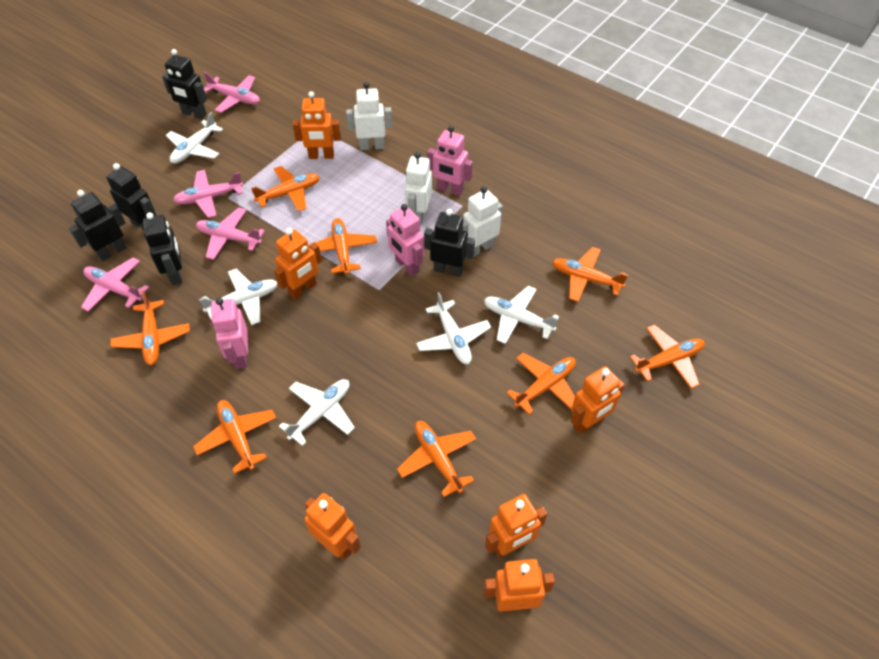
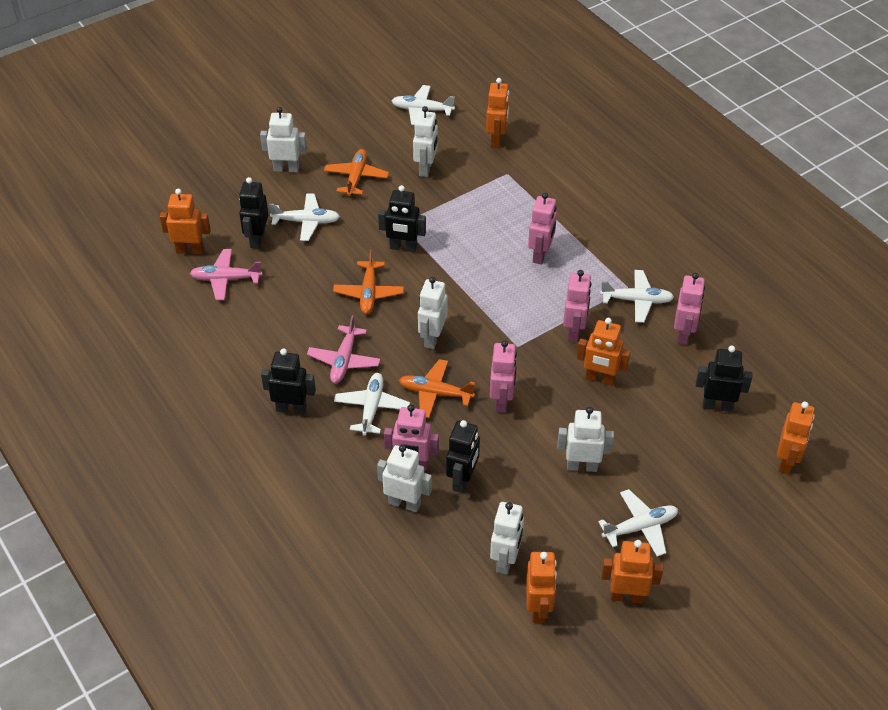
orange plane: [110,291,190,365] [193,400,276,474] [251,166,320,212] [308,218,377,275] [397,421,476,497] [507,353,576,415] [552,247,628,302] [630,325,704,389] = 8 -> [324,149,389,196] [333,249,404,314] [399,359,475,418] = 3
pink plane: [81,257,149,312] [173,170,243,218] [196,207,265,260] [204,72,260,113] = 4 -> [190,249,263,300] [307,315,380,383] = 2
pink robot: [211,298,248,369] [386,204,424,276] [427,126,473,196] = 3 -> [384,404,439,471] [490,340,517,413] [528,193,557,264] [563,270,591,342] [674,273,705,345] = 5
white robot: [346,82,392,150] [405,152,432,225] [463,186,503,256] = 3 -> [260,107,307,172] [377,445,432,512] [413,106,438,177] [418,277,447,349] [490,502,524,575] [557,407,614,472] = 6

